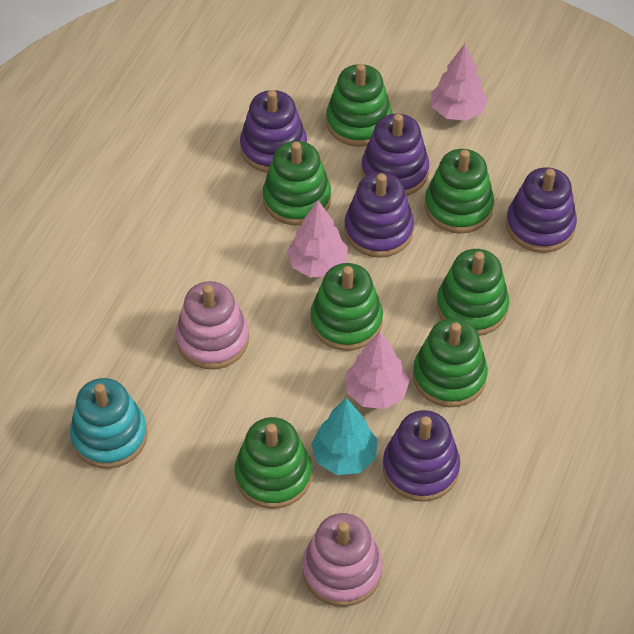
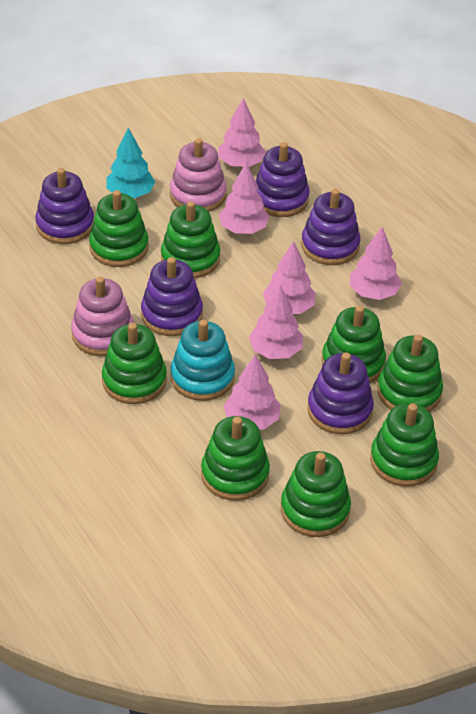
green stacking toy: [235,417,312,509] [263,141,331,225] [310,263,383,351] [326,64,392,147] [413,318,488,407] [425,149,494,234] [437,249,509,336] = 7 -> [89,190,149,267] [102,323,167,404] [161,201,220,278] [201,416,270,501] [281,451,351,537] [322,306,386,383] [370,403,439,487] [377,335,443,412] = 8
pink tree: [287,200,348,278] [345,332,410,409] [431,44,488,121] = 3 -> [218,98,266,167] [219,163,269,234] [223,354,281,430] [249,285,303,359] [263,241,316,314] [350,227,402,300] = 6

